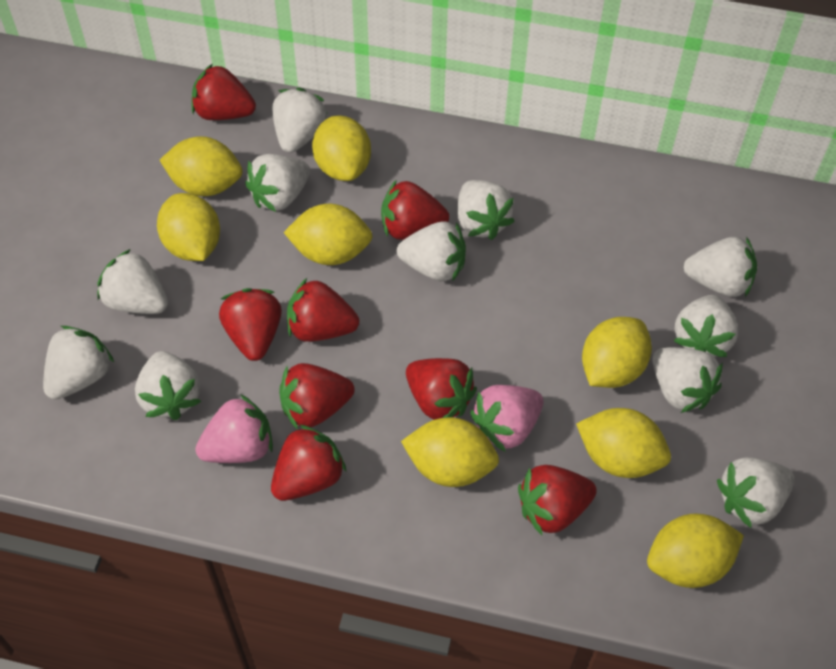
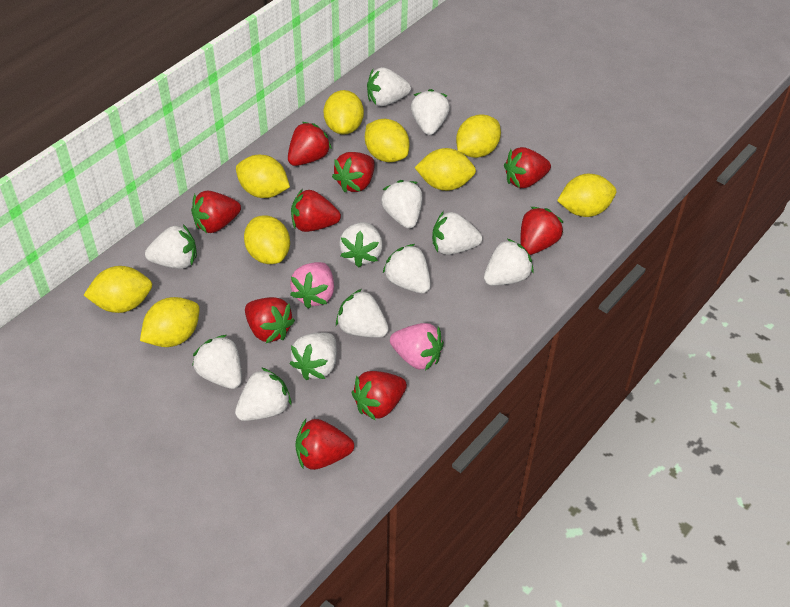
red strawberry: [192,64,256,120] [219,288,282,361] [271,425,346,501] [279,363,354,430] [287,278,359,342] [381,179,449,240] [406,358,477,420] [518,465,597,535] = 8 -> [191,191,241,233] [245,297,295,343] [288,122,332,166] [291,189,341,232] [295,419,354,470] [332,152,375,192] [352,371,407,421] [504,147,551,188] [520,207,563,255] = 9
white strawberry: [43,326,114,400] [97,249,168,314] [135,351,201,420] [245,154,310,212] [273,88,328,153] [397,221,466,282] [457,180,515,240] [652,347,723,413] [674,295,739,357] [684,237,757,297] [717,457,795,528] = 11 -> [145,224,197,269] [192,335,242,389] [235,367,292,421] [289,333,337,380] [336,289,389,338] [339,222,383,268] [367,67,411,106] [381,180,423,229] [383,244,431,293] [411,89,450,135] [432,211,482,255] [484,239,534,286] = 12
yellow lemon: [157,193,220,261] [160,136,243,196] [283,204,373,265] [312,115,371,181] [401,417,499,487] [576,408,671,478] [582,317,652,388] [647,514,744,588] = 8 -> [84,266,152,313] [140,297,200,347] [236,155,290,198] [244,215,290,264] [323,90,364,135] [365,119,409,162] [414,148,476,191] [456,114,501,158] [557,174,616,217] = 9

